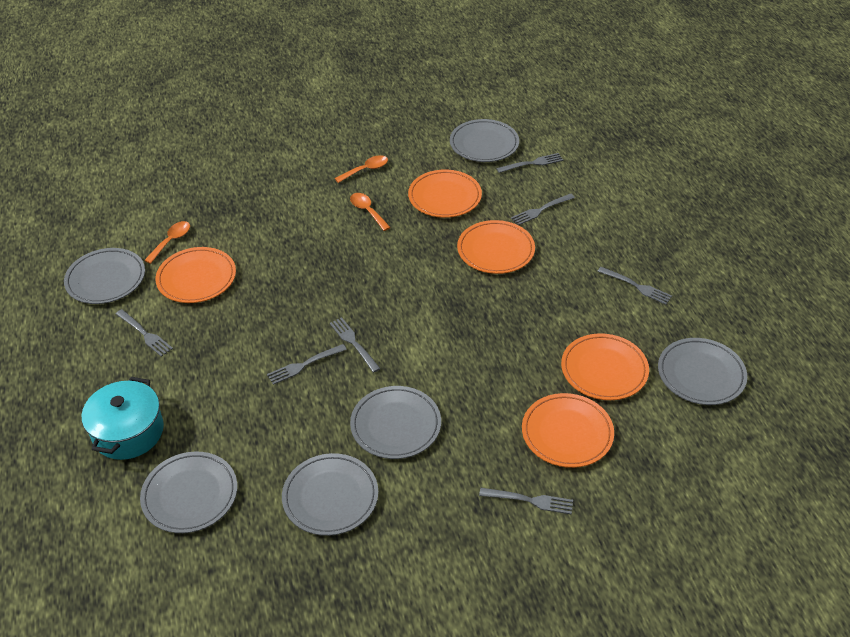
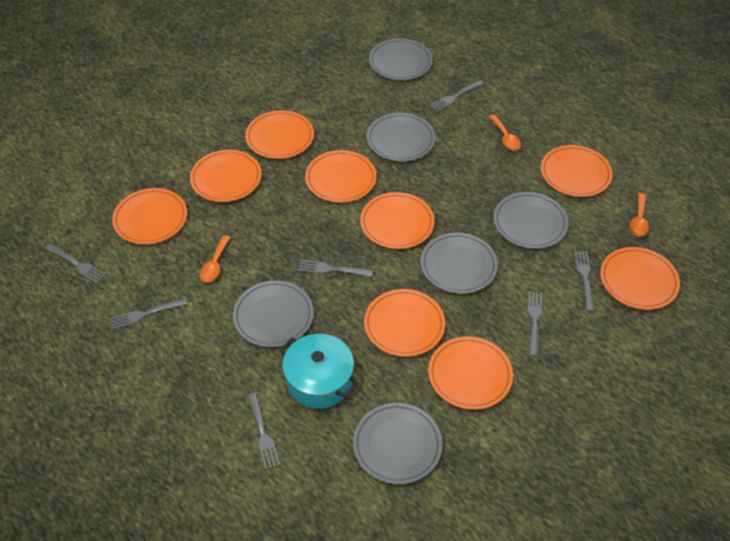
orange plate: [155,247,236,303] [408,170,482,218] [457,220,535,274] [522,393,614,468] [561,333,649,400] = 5 -> [112,188,187,245] [190,150,262,202] [245,110,314,159] [305,150,376,203] [360,192,434,249] [364,289,445,357] [428,336,513,410] [541,145,612,197] [600,247,680,310] = 9

